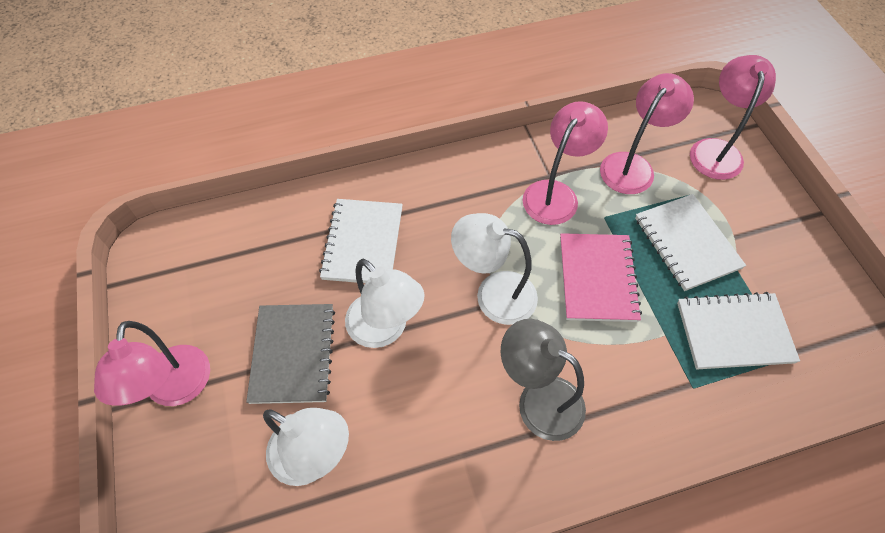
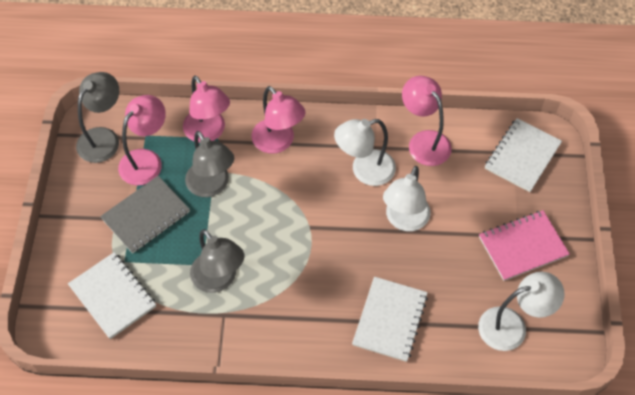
grey lamp: [500,319,586,441] = 1 -> [76,72,119,163] [185,131,234,197] [190,229,244,293] = 3

